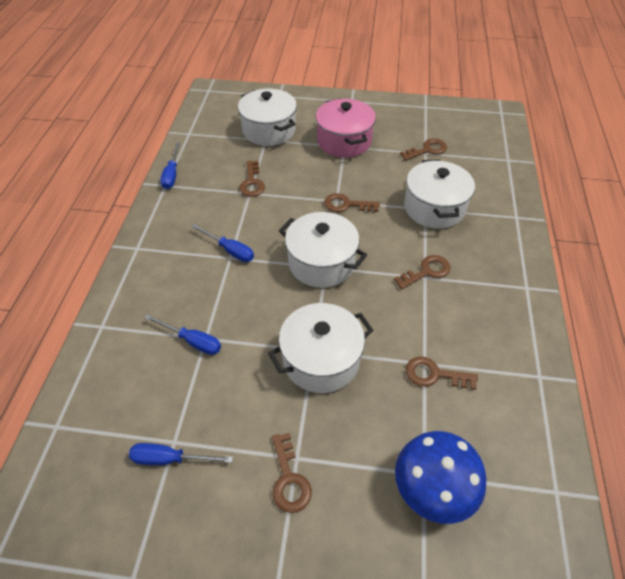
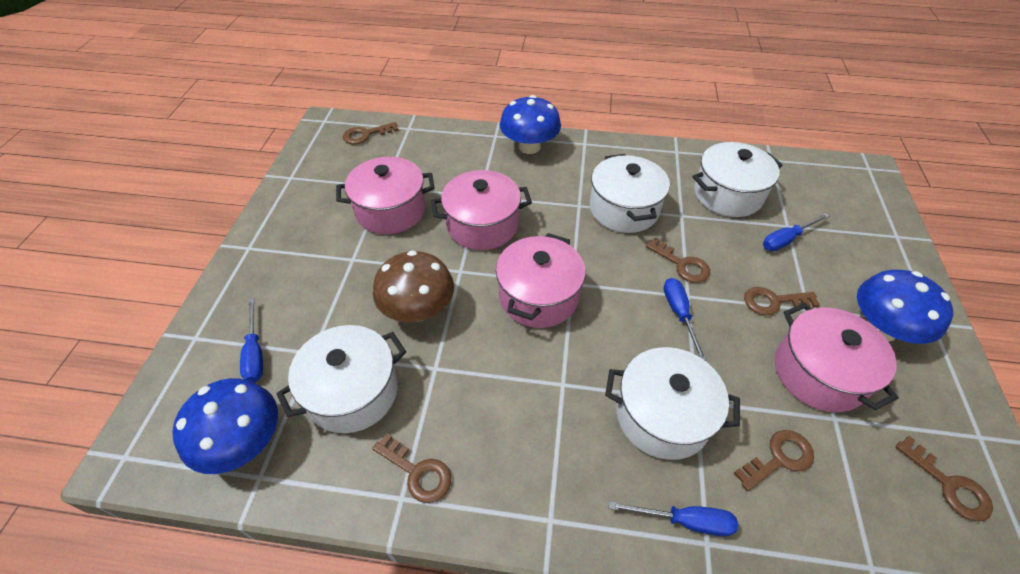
blue mushroom: [395,431,486,524] = 1 -> [172,378,278,474] [500,95,561,154] [857,270,953,344] = 3
brown mushroom: none = 0 -> [373,250,454,322] = 1
pink pot: [316,98,376,157] = 1 -> [336,157,435,234] [431,170,532,250] [496,233,586,328] [775,303,899,412] = 4

